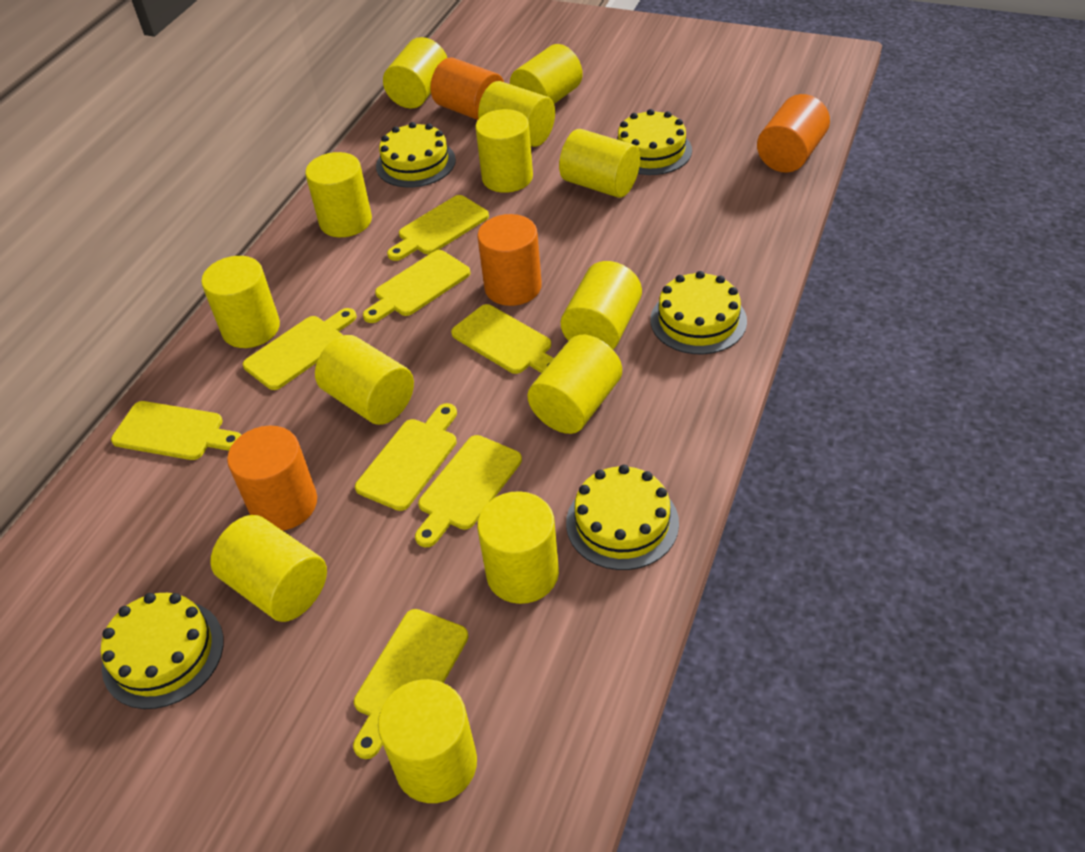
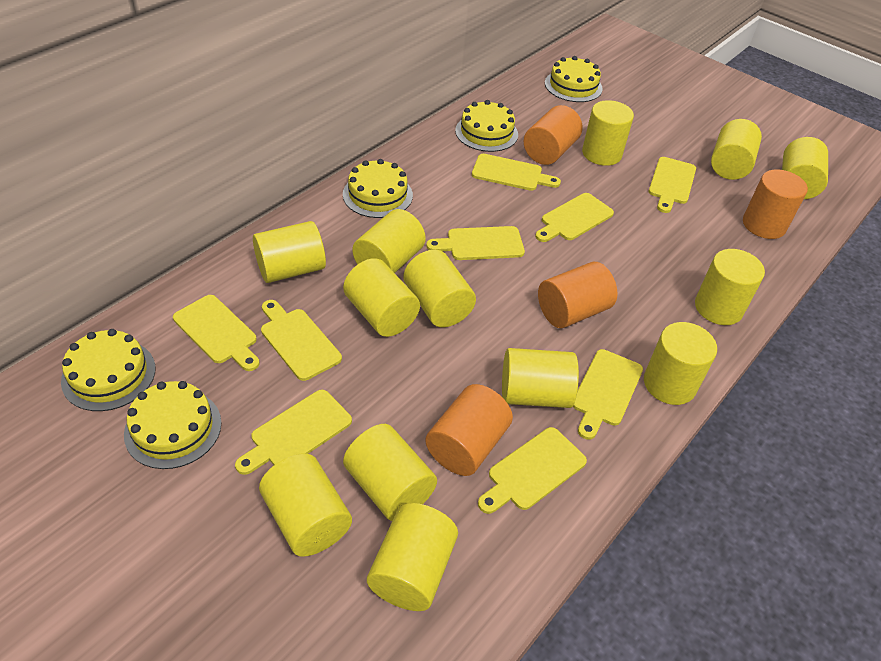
yellow cutting board: [111,401,241,460] [243,308,357,390] [353,609,468,759] [355,403,457,511] [363,250,471,323] [387,195,489,261] [415,435,522,547] [451,304,554,374] = 8 -> [173,295,260,371] [235,390,352,475] [261,300,342,381] [426,226,525,260] [472,154,561,191] [478,427,587,514] [535,193,614,242] [573,349,643,440] [649,157,696,213] = 9

